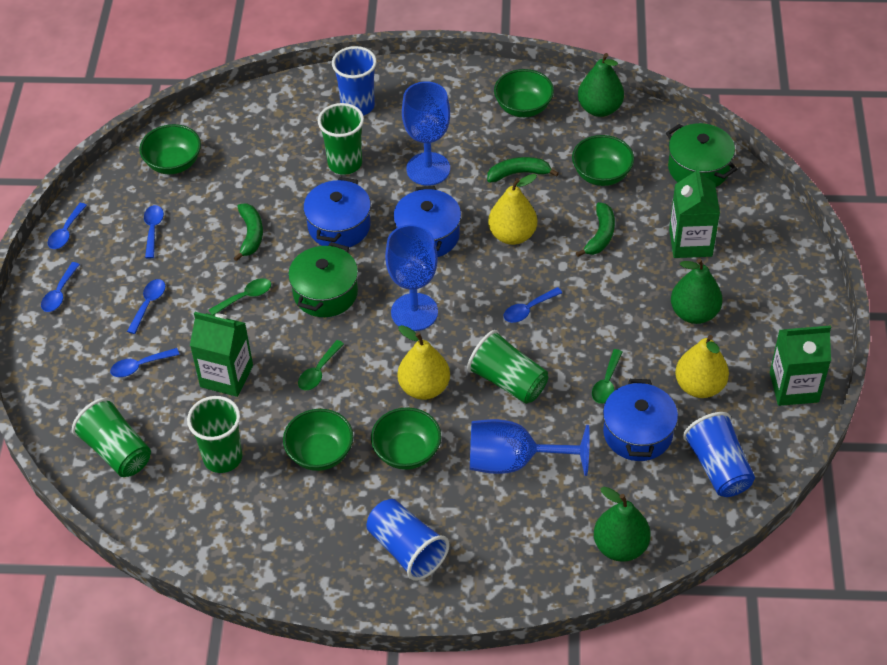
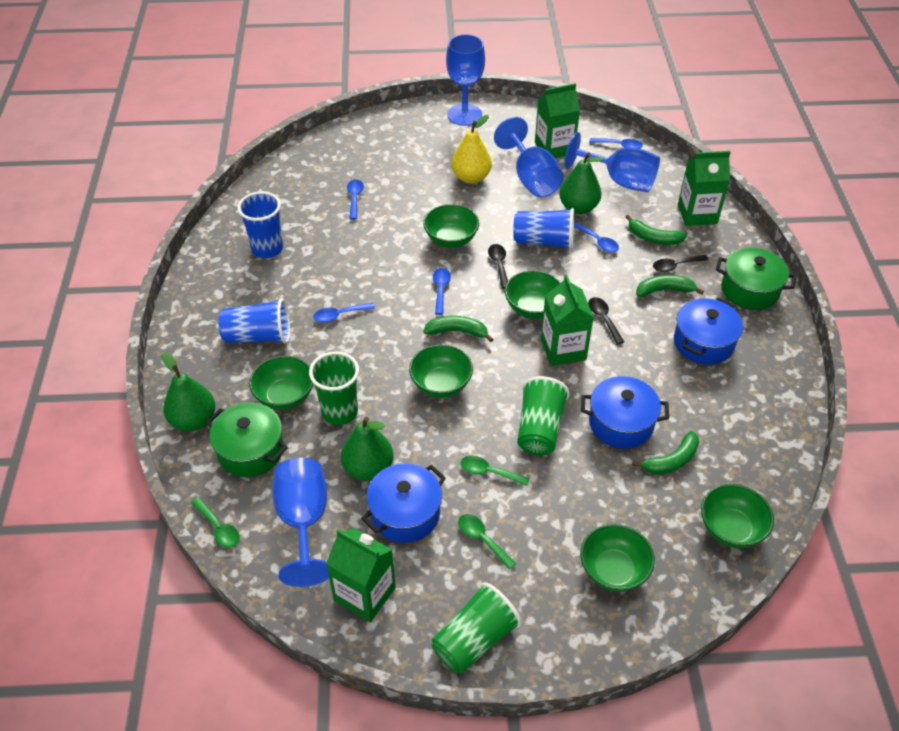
black spoon: none = 0 -> [488,244,508,289] [588,297,624,345] [653,255,709,272] = 3
blue goblet: [385,224,438,331] [402,81,450,186] [470,419,590,476] = 3 -> [272,458,329,587] [446,34,485,126] [494,117,564,197] [564,132,660,192] = 4
blue spoon: [41,262,80,312] [48,203,87,249] [110,348,180,377] [127,279,165,334] [144,205,164,259] [504,287,562,323] = 6 -> [314,303,375,322] [347,179,364,220] [433,268,451,315] [574,222,619,252] [589,138,643,149] = 5
green banana: [234,203,263,262] [487,157,559,182] [576,202,615,257] = 3 -> [423,316,493,342] [626,214,687,245] [632,431,699,475] [636,275,704,297] = 4
green bowl: [139,124,201,174] [283,409,353,471] [371,407,441,470] [494,69,554,117] [572,135,634,186] = 5 -> [249,356,313,410] [409,344,473,398] [423,204,479,248] [505,270,561,319] [580,524,655,592] [701,484,774,548] = 6
green carton: [190,312,253,397] [669,166,720,258] [770,325,831,406] = 3 -> [326,528,396,622] [535,83,580,158] [541,275,594,366] [678,151,731,226] = 4
green cup: [72,398,151,477] [187,396,243,473] [318,103,364,175] [467,330,548,404] = 4 -> [309,351,359,425] [432,582,522,674] [517,376,570,456] = 3
yellow pear: [397,325,450,400] [488,174,537,245] [675,335,729,398] = 3 -> [451,115,492,184] = 1

